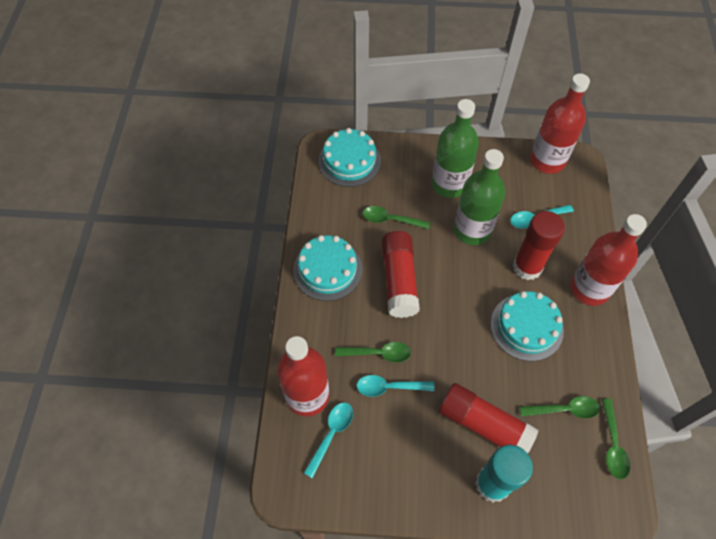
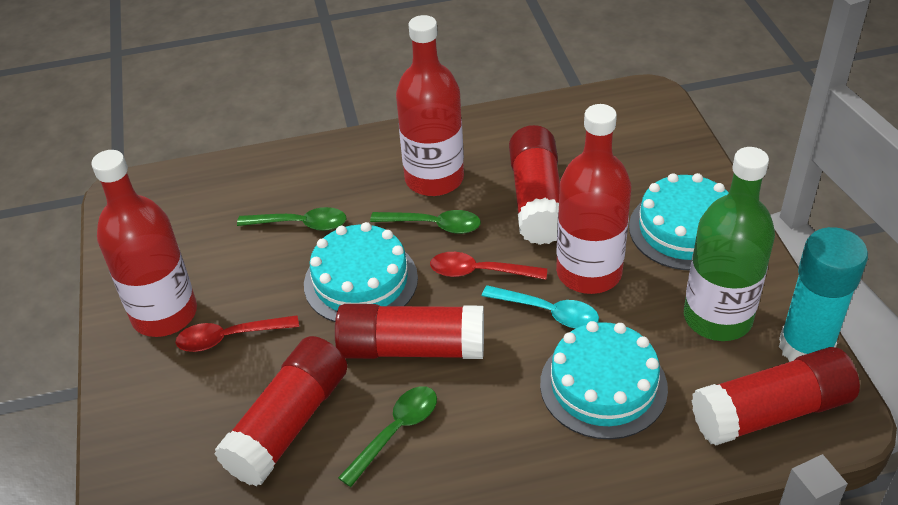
green bottle: [432,99,479,198] [454,149,505,245] = 2 -> [684,147,775,341] = 1
green spoon: [335,342,411,362] [363,206,430,229] [520,396,600,419] [602,398,630,479] = 4 -> [237,207,346,231] [338,386,437,487] [370,210,481,234] = 3
red glue stick: [381,231,420,318] [439,383,539,454] [513,211,565,280] = 3 -> [214,336,347,486] [335,304,484,359] [509,125,560,245] [691,347,860,446] = 4
red spoon: none = 0 -> [175,315,299,352] [430,252,547,280] = 2
turquoise spoon: [304,402,353,478] [357,375,435,397] [510,205,574,228] = 3 -> [482,285,599,329] = 1

